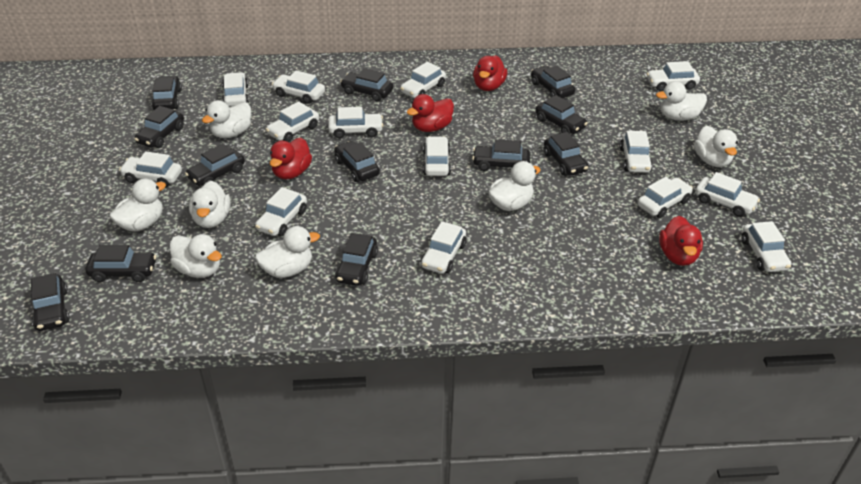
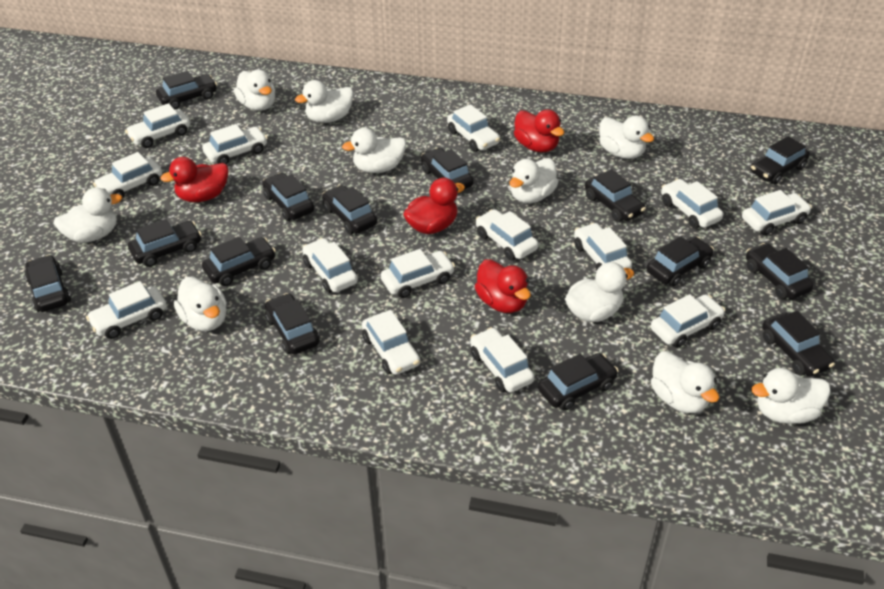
black car: [31,273,70,331] [85,245,156,282] [134,106,184,148] [151,76,182,110] [185,144,245,186] [334,141,380,182] [335,233,378,286] [340,68,393,101] [472,139,530,171] [531,66,575,98] [535,95,588,134] [544,132,588,176] = 12 -> [25,255,71,312] [128,219,202,267] [156,71,217,109] [202,237,276,286] [262,173,314,221] [265,293,320,354] [322,185,377,234] [421,148,474,190] [538,353,619,411] [585,169,646,222] [647,236,714,287] [746,243,814,299] [750,136,810,184] [762,311,835,376] = 14
white duck: [109,179,166,231] [170,234,222,278] [189,181,231,228] [202,100,251,138] [255,226,320,278] [489,161,541,211] [656,81,707,121] [694,126,738,167] = 8 -> [53,187,122,243] [174,277,227,331] [234,70,275,111] [295,80,354,123] [342,128,406,173] [509,158,558,203] [565,262,634,322] [599,116,654,159] [651,351,719,413] [751,368,831,424] = 10

